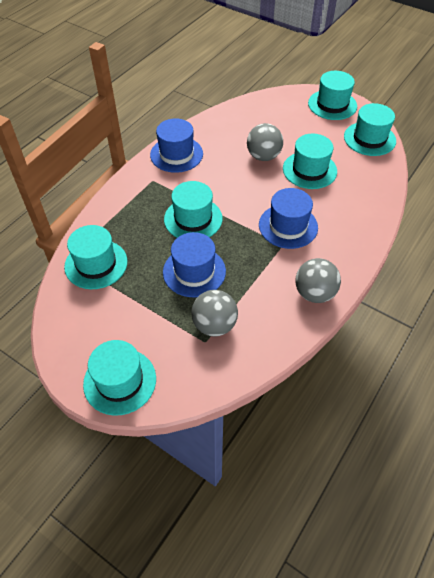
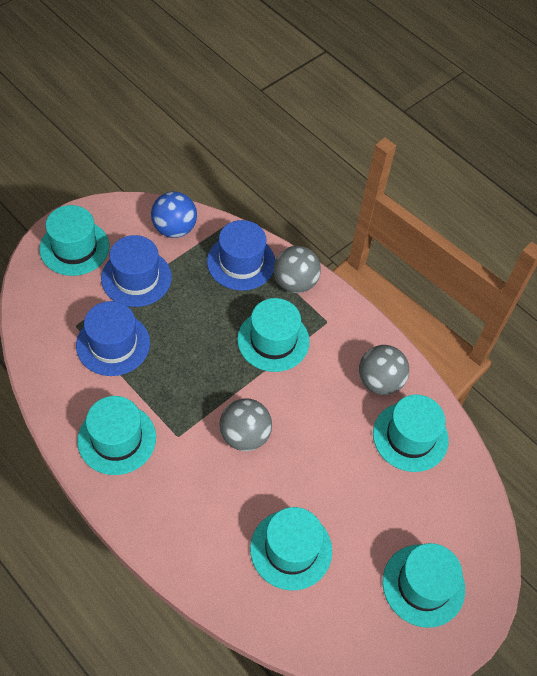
blue ball: none = 0 -> [151,192,197,238] = 1

